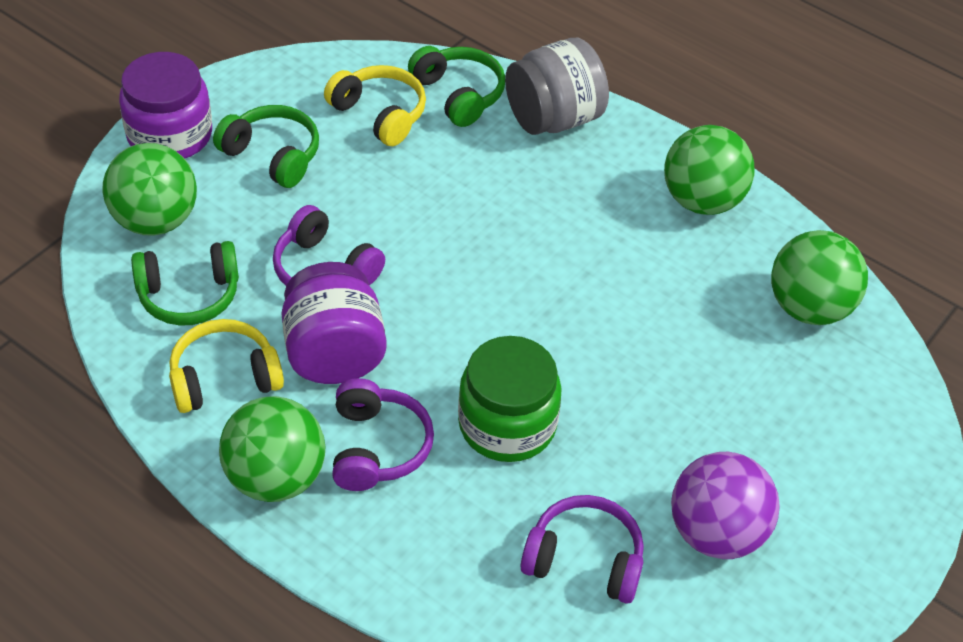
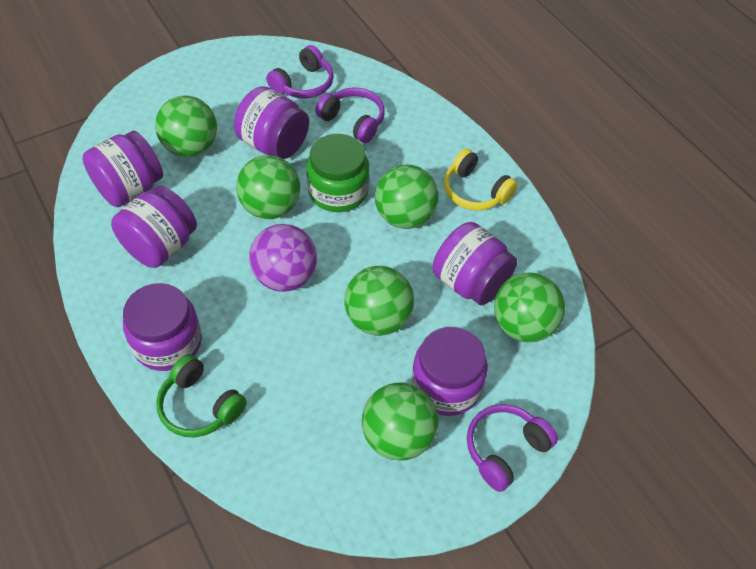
green ball: [102,143,197,236] [219,396,326,502] [664,125,754,215] [771,230,868,325] = 4 -> [155,95,217,157] [236,155,300,219] [344,266,414,336] [362,383,439,460] [375,165,439,229] [494,272,565,343] = 6
green headphones: [131,241,239,326] [213,105,319,188] [408,46,505,127] = 3 -> [156,354,247,437] = 1
grey jar: [505,38,609,135] = 1 -> none = 0
purple jar: [119,52,212,159] [281,262,386,384] = 2 -> [82,131,163,207] [111,186,197,268] [123,283,202,371] [234,86,309,159] [412,327,488,416] [433,222,517,305] = 6
yellow headphones: [169,319,284,413] [324,65,426,146] = 2 -> [444,149,518,211] = 1

